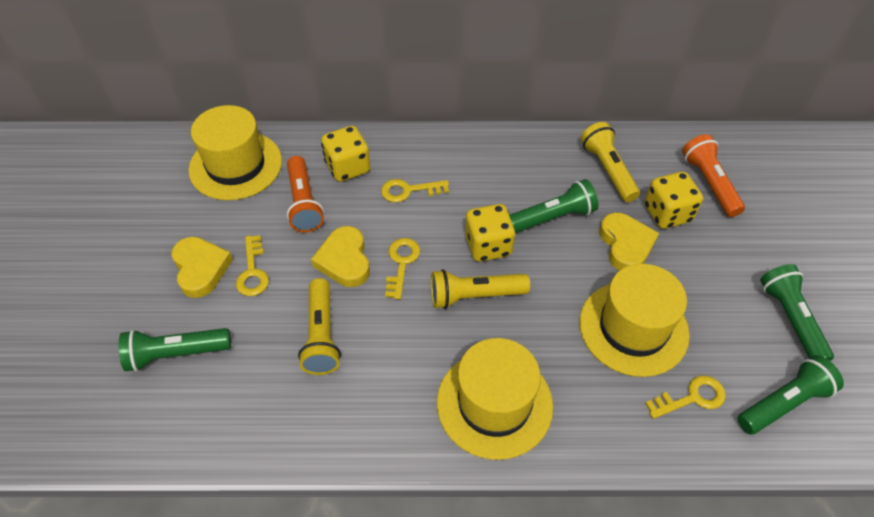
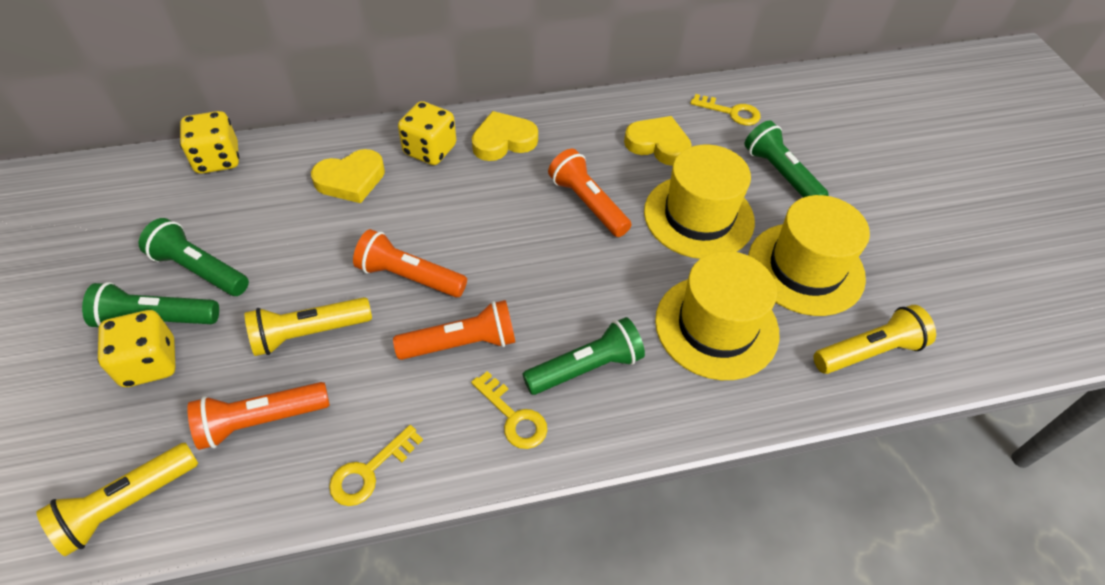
orange flashlight: [287,156,324,232] [682,134,745,217] = 2 -> [187,382,330,450] [353,229,467,297] [393,300,516,360] [548,149,632,237] = 4
yellow key: [236,235,269,296] [381,179,449,202] [385,238,420,300] [645,376,726,419] = 4 -> [329,425,423,506] [471,371,547,449] [690,94,761,125] = 3

